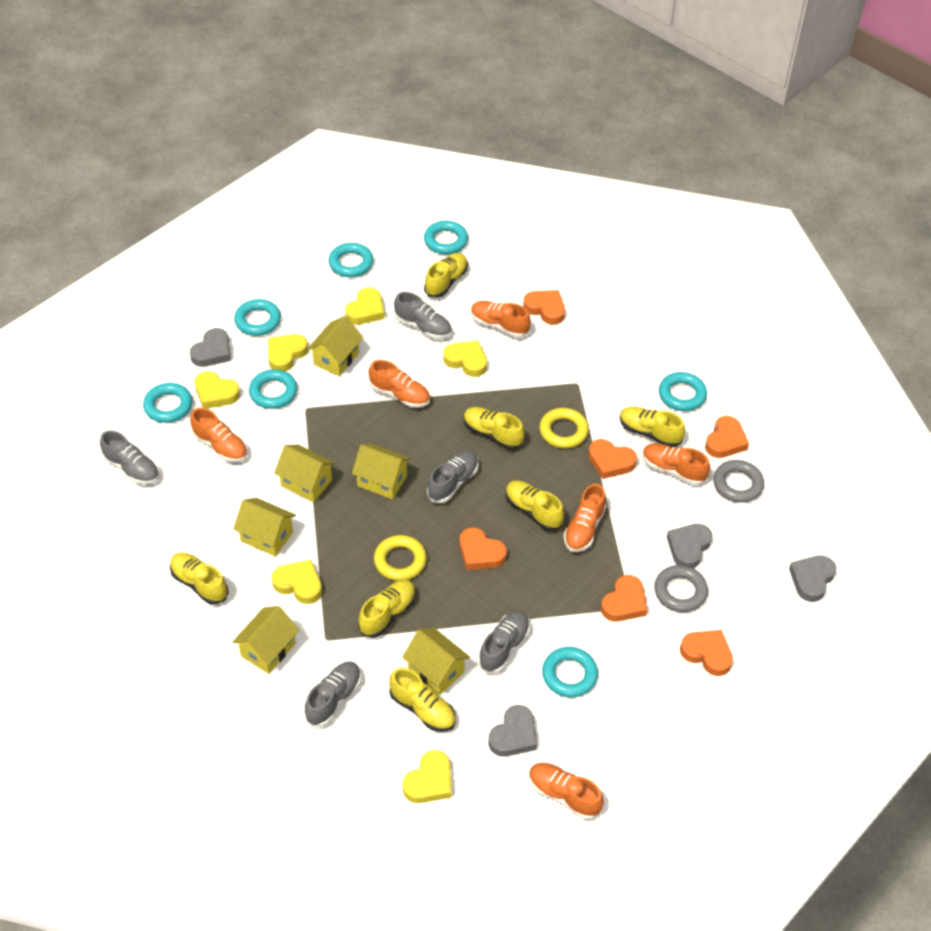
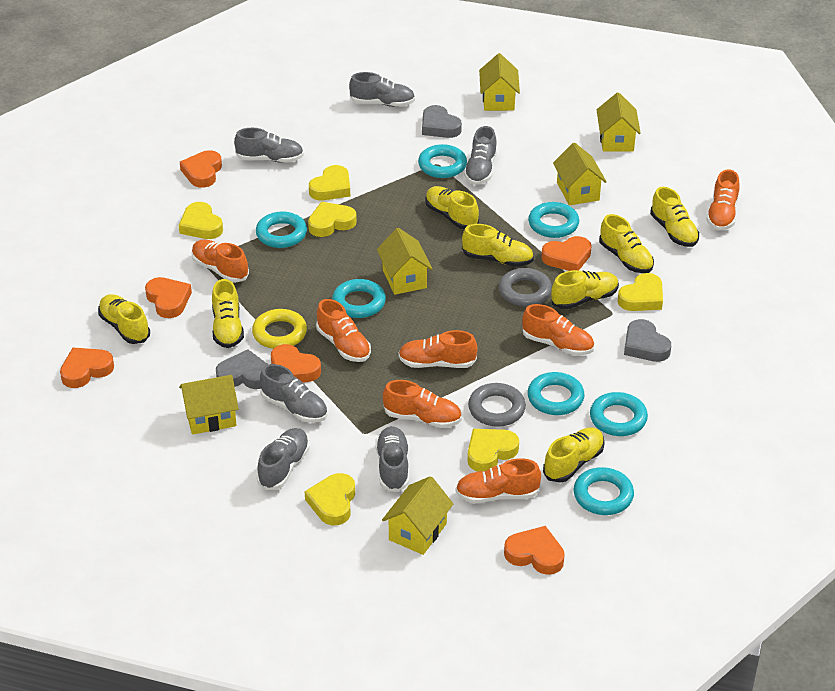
grey heart: [190,328,231,367] [489,705,537,757] [667,524,712,568] [789,555,837,602] = 4 -> [216,349,268,389] [422,105,462,138] [624,319,671,362] = 3
grey shoe: [100,430,159,485] [304,661,361,727] [394,292,452,339] [427,451,479,503] [478,611,530,673] = 5 -> [234,128,304,163] [257,428,309,490] [260,364,327,423] [349,72,415,107] [375,426,409,492] [464,126,497,185] = 6
orange shoe: [190,408,248,462] [369,360,430,408] [471,301,531,338] [529,763,604,820] [564,484,606,552] [643,443,710,485] = 6 -> [191,239,249,283] [316,299,371,362] [383,380,462,428] [398,330,477,368] [456,458,541,503] [522,304,594,355] [706,169,739,230] = 7
yellow ring: [374,535,427,581] [539,408,589,449] = 2 -> [252,309,307,349] = 1
yellow shoe: [170,552,229,605] [358,580,416,638] [389,668,456,732] [424,253,468,298] [464,407,525,450] [505,480,564,531] [620,406,685,447] = 7 -> [98,294,150,344] [212,279,244,348] [425,186,479,229] [462,224,534,267] [543,427,604,482] [551,270,619,309] [599,214,654,273] [650,187,699,247] = 8

